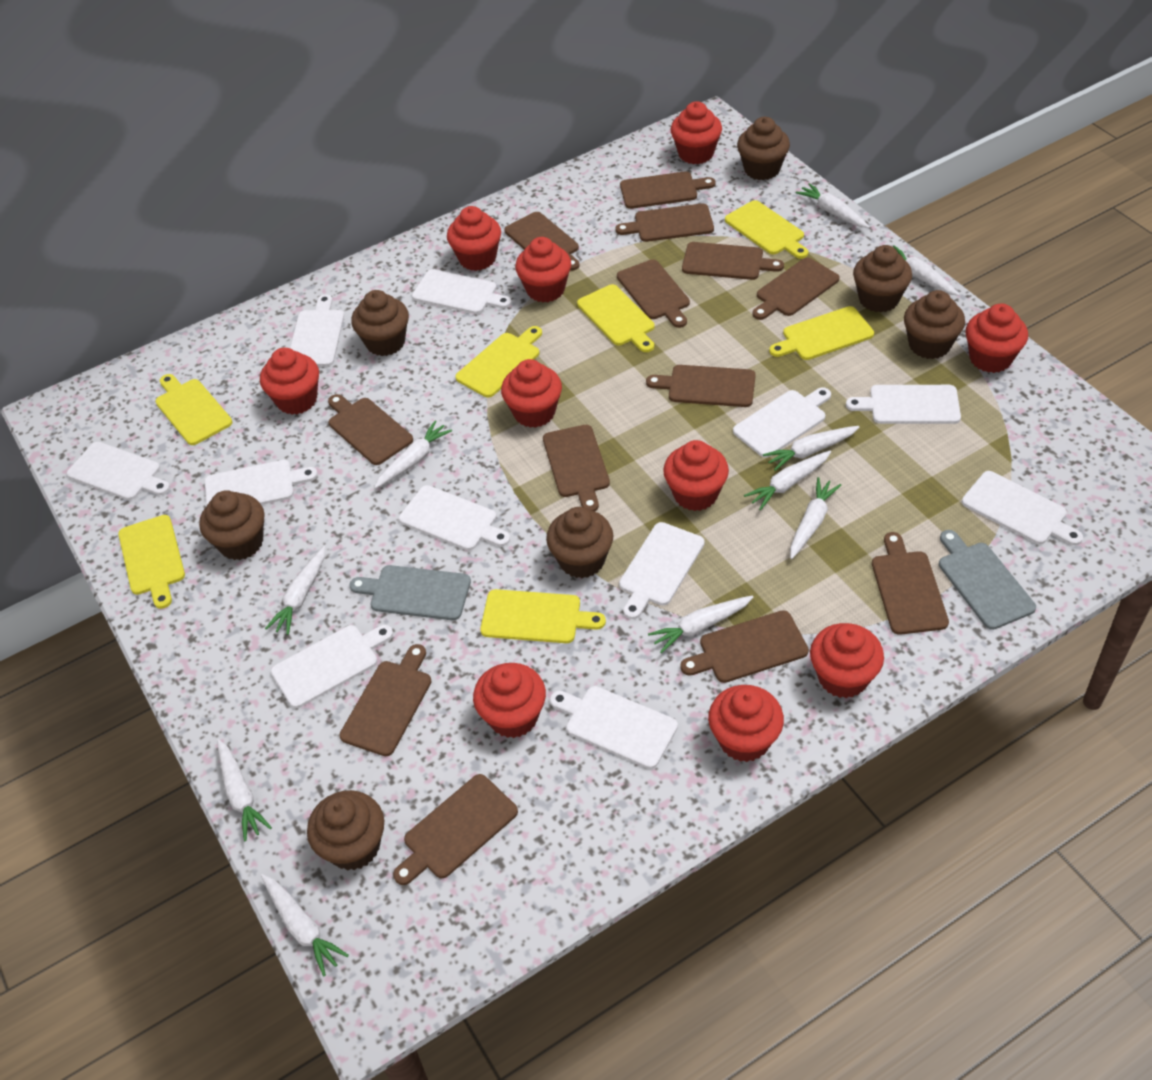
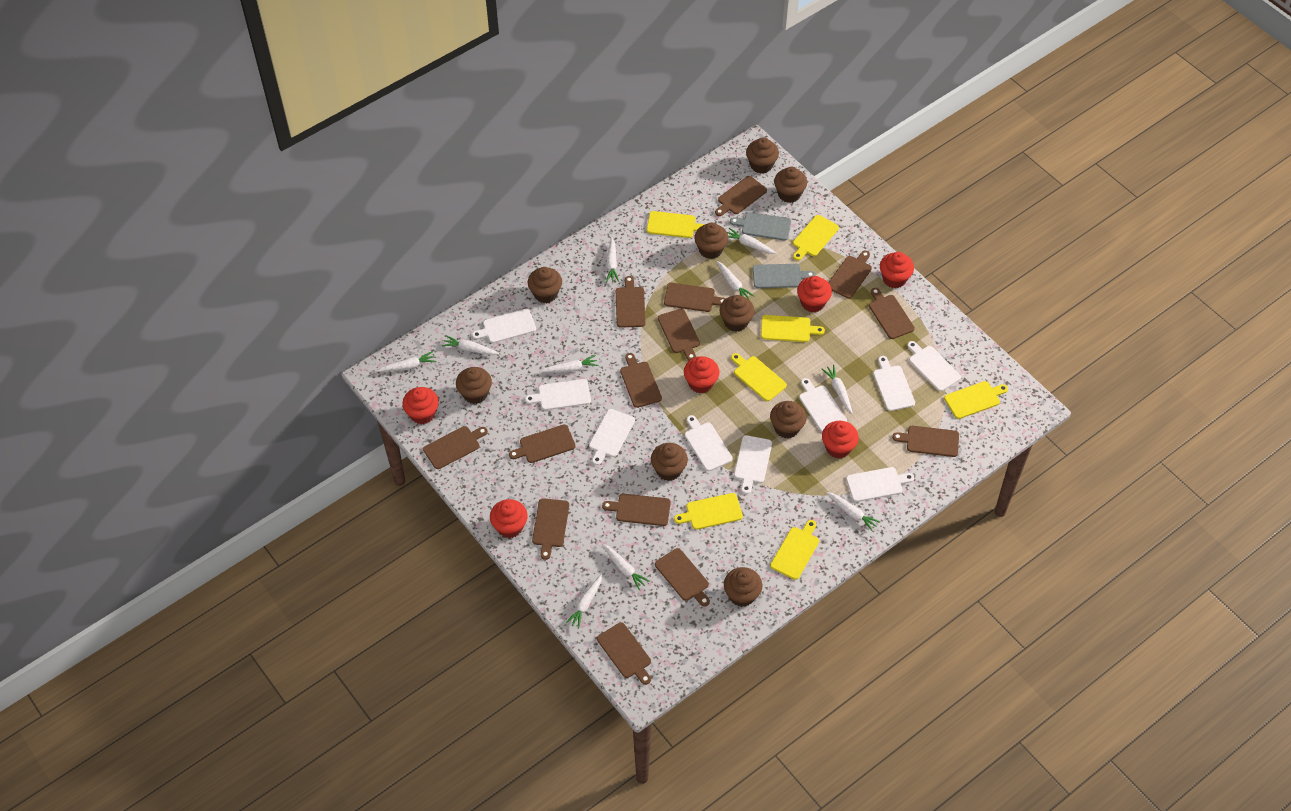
brown cupcake: [199,490,264,560] [307,790,384,871] [351,290,409,356] [546,507,613,578] [737,117,790,180] [853,245,912,312] [904,290,965,359] = 7 -> [456,367,492,404] [528,267,562,303] [651,443,688,481] [694,223,728,259] [720,295,755,332] [724,567,762,607] [746,137,779,174] [770,401,807,438] [774,167,807,203] = 9
brown cutting board: [328,394,413,465] [339,644,432,756] [393,774,518,885] [504,212,580,271] [543,425,610,511] [615,203,714,242] [617,259,690,328] [620,171,716,209] [646,365,756,407] [680,610,809,683] [682,242,784,280] [752,258,840,320] [872,532,949,635] = 13 -> [423,426,488,469] [509,424,576,463] [532,498,569,560] [597,622,651,685] [602,494,671,526] [616,276,646,328] [620,353,662,408] [655,548,710,607] [658,309,700,361] [664,283,726,312] [715,176,767,216] [828,251,872,299] [869,288,915,339] [892,426,959,457] = 14
red cupcake: [260,348,319,415] [447,206,501,271] [473,663,546,738] [501,359,562,428] [515,237,571,302] [663,440,729,511] [671,101,722,164] [708,685,784,762] [810,623,884,698] [966,303,1028,373] = 10 -> [402,387,439,424] [490,499,528,538] [684,356,720,394] [797,276,832,313] [822,421,859,458] [880,252,914,288] = 6
white cutting board: [67,442,170,500] [204,460,318,506] [271,625,393,708] [290,294,344,366] [399,485,510,550] [412,269,512,314] [550,686,678,769] [619,522,705,619] [733,387,831,458] [846,385,961,424] [962,471,1083,545] = 11 -> [472,309,536,343] [525,379,591,410] [589,409,635,465] [685,415,733,471] [734,435,772,494] [799,378,847,432] [846,467,914,502] [873,356,915,411] [907,341,961,391] = 9

